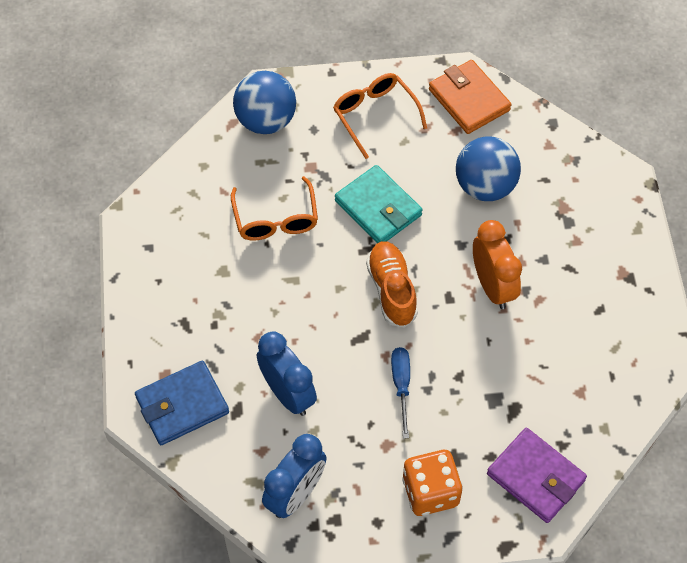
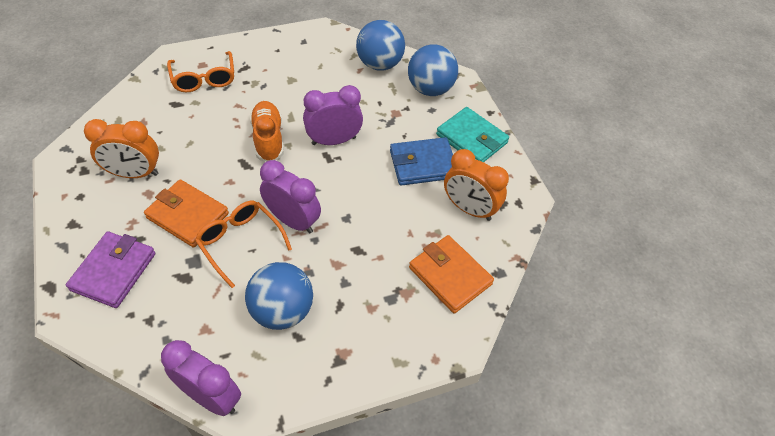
blue ball: [233,71,296,134] [456,136,521,201] = 2 -> [245,262,313,330] [356,20,405,71] [408,44,458,96] = 3
blue clock: [257,331,317,416] [262,434,327,518] = 2 -> none = 0
blue screwdriver: [391,347,410,439] = 1 -> none = 0
orange clock: [473,220,522,309] = 1 -> [84,119,159,178] [444,149,509,221] = 2
orange dice: [402,450,463,516] = 1 -> none = 0
orange wallet: [429,60,512,134] = 1 -> [144,179,229,248] [409,235,494,314] = 2
purple clock: none = 0 -> [161,340,241,416] [260,160,321,234] [303,85,363,145] = 3

